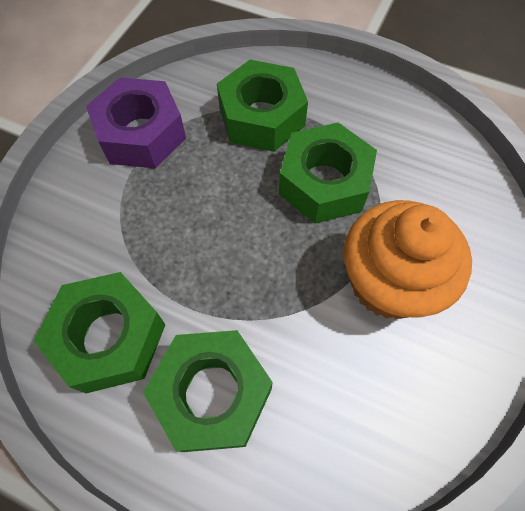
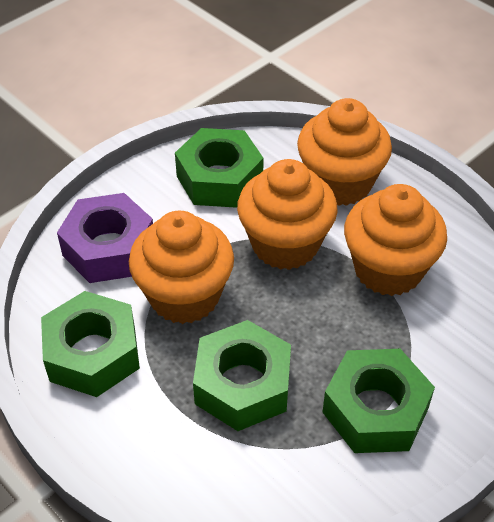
orange cupcake: [344,200,472,319] = 1 -> [129,211,234,324] [237,159,337,270] [297,98,392,206] [344,184,447,296] = 4

